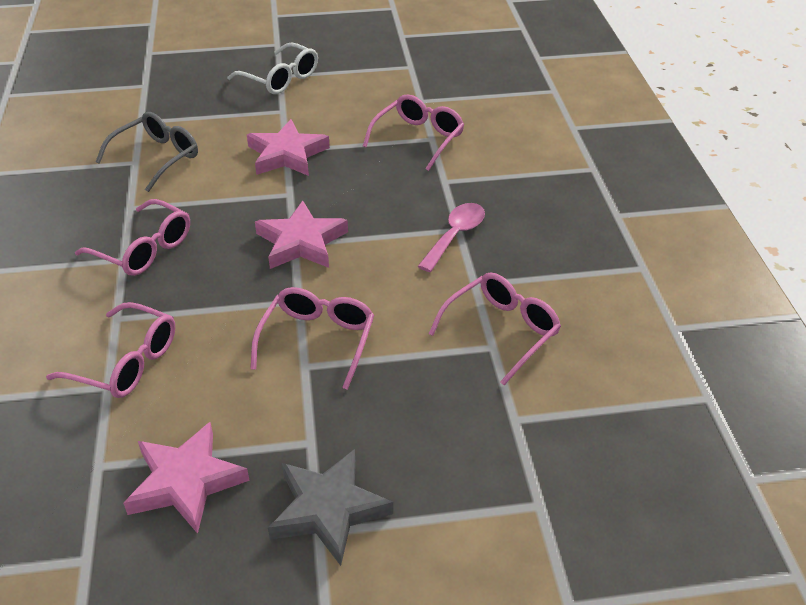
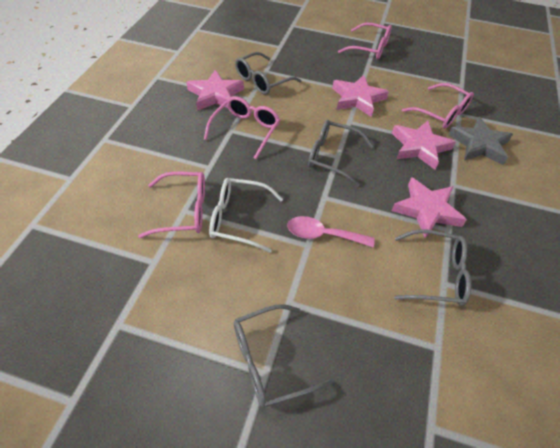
grey glasses: [95,112,198,192] = 1 -> [234,304,333,408] [235,52,302,95] [308,120,373,186] [394,229,471,306] = 4
pink glasses: [46,302,175,398] [75,199,190,276] [250,287,374,390] [363,94,464,171] [429,272,561,385] = 5 -> [138,171,205,238] [204,96,280,159] [338,22,392,60] [402,83,474,129] = 4
pink star: [123,422,250,534] [247,119,330,176] [255,201,348,269] = 3 -> [187,70,244,111] [332,75,389,117] [392,120,455,170] [392,177,467,238] = 4

